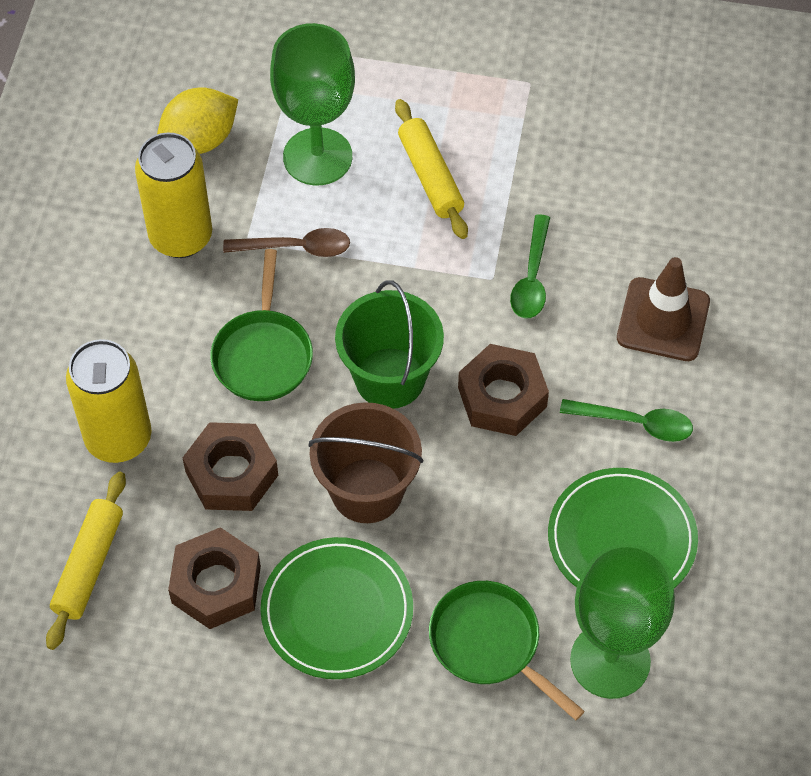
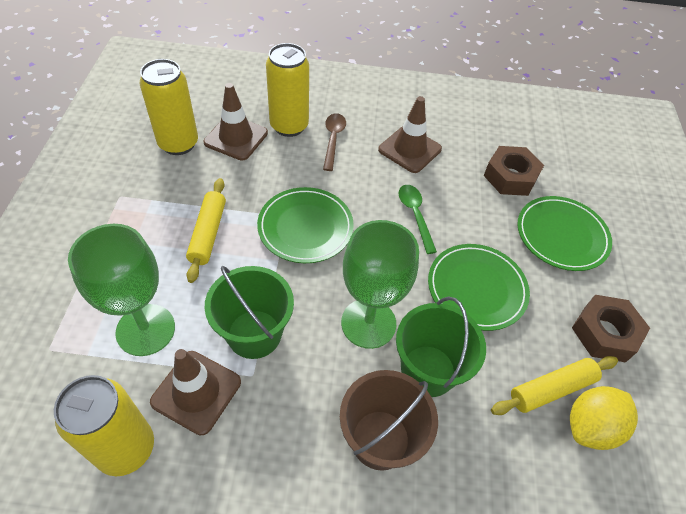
brown nut: [168,527,261,629] [182,422,278,511] [458,344,549,436] = 3 -> [484,146,544,196] [572,295,650,362] = 2
brown traffic cone: [617,257,710,361] = 1 -> [150,349,241,435] [204,83,268,161] [378,96,442,173] = 3
green bucket: [335,280,444,409] = 1 -> [205,266,294,359] [396,296,486,397] = 2
green pan: [210,249,313,401] [429,581,585,720] = 2 -> none = 0
green plate: [260,537,413,679] [548,468,698,588] = 2 -> [257,187,354,263] [428,244,530,331] [517,196,612,271] = 3
green spoon: [510,214,550,318] [560,399,693,442] = 2 -> [399,185,437,254] = 1
yellow can: [66,339,151,463] [135,132,212,258] = 2 -> [54,375,154,476] [140,59,198,155] [266,43,309,137] = 3

